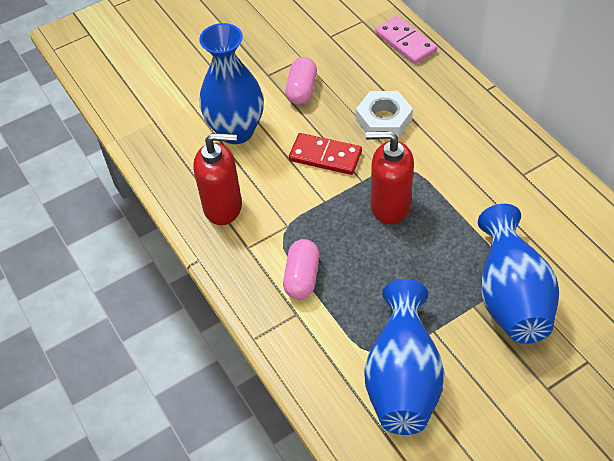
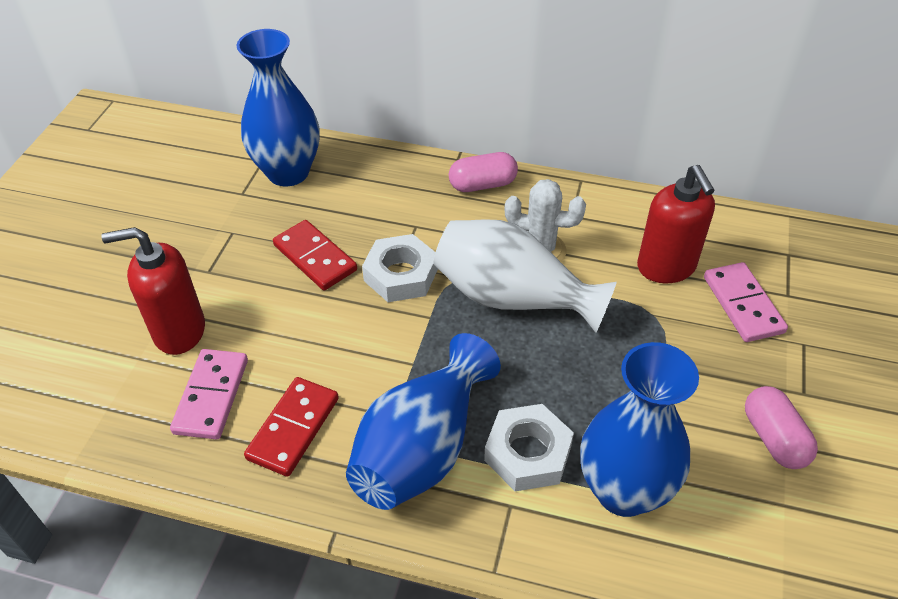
pink domino: [375,16,437,64] = 1 -> [170,349,248,440] [704,262,788,342] = 2
red domino: [289,133,362,175] = 1 -> [244,377,339,477] [273,220,357,290] = 2
white cactus: none = 0 -> [504,179,586,262] = 1
white nut: [356,91,413,139] = 1 -> [362,234,438,302] [484,404,574,491] = 2
white vase: none = 0 -> [434,219,617,333] = 1

